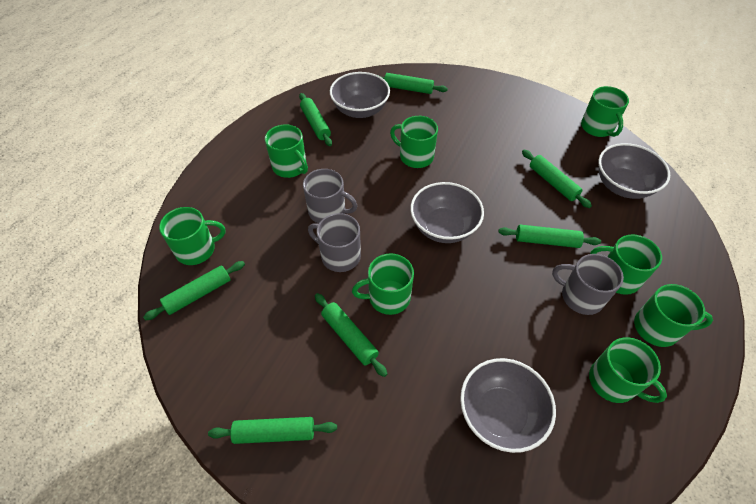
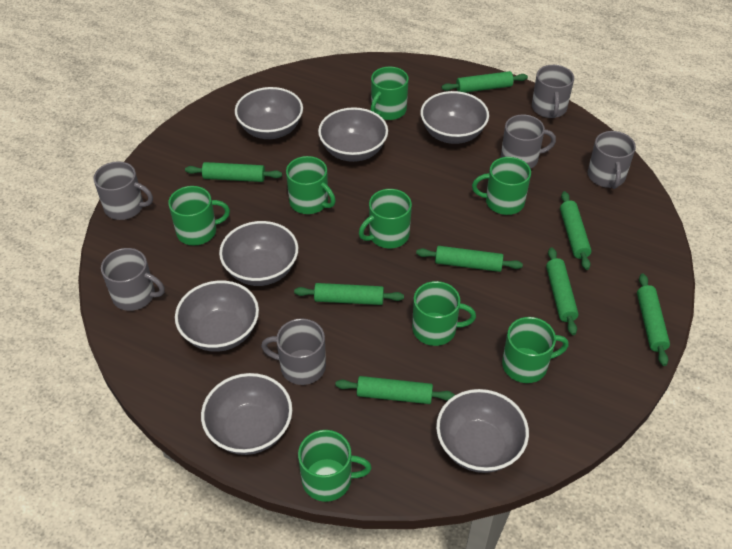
green rolling pin: [143,261,245,320] [208,417,337,444] [299,93,332,146] [315,293,387,377] [380,73,448,94] [498,225,601,248] [522,150,592,208] = 7 -> [185,162,282,182] [294,283,404,305] [335,376,455,404] [416,246,523,272] [441,71,528,93] [546,247,579,335] [560,191,592,270] [637,273,670,366] = 8
grey bowl: [330,72,390,118] [410,182,484,243] [460,358,556,453] [598,143,670,199] = 4 -> [175,280,259,352] [201,373,292,455] [219,221,298,286] [235,87,303,139] [318,107,388,162] [421,91,489,144] [436,389,529,473] = 7
grey mug: [303,169,357,224] [308,213,361,272] [552,254,624,315] = 3 -> [94,161,153,220] [101,248,165,311] [261,318,326,385] [501,115,556,169] [532,65,574,118] [588,131,636,189] = 6

